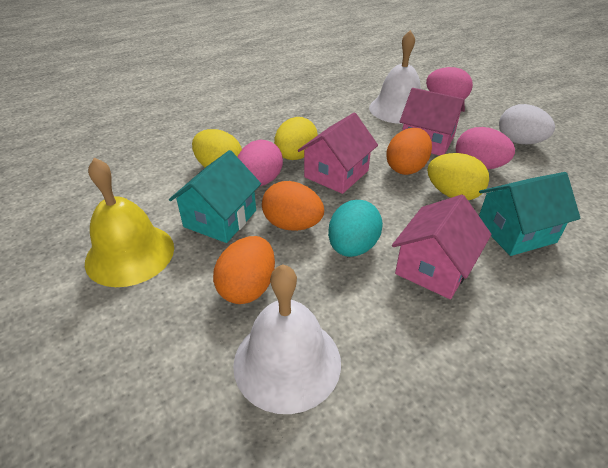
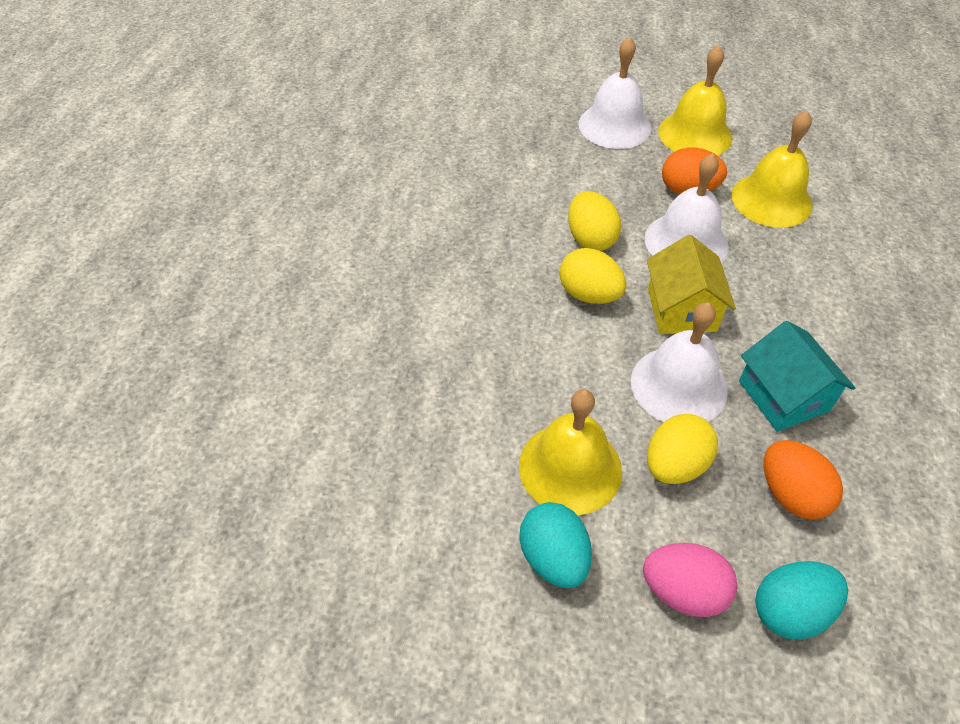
orange egg: [213,236,275,304] [262,181,324,231] [386,128,432,175] = 3 -> [662,147,727,194] [764,440,843,520] = 2
pink egg: [238,140,283,186] [426,67,473,100] [456,127,515,170] = 3 -> [643,543,737,617] = 1
pink house: [298,113,378,194] [392,195,492,299] [399,88,465,156] = 3 -> none = 0
turquoise egg: [328,200,383,257] = 1 -> [520,502,592,588] [755,561,848,639] = 2
turquoise house: [169,150,261,243] [479,172,581,256] = 2 -> [739,321,855,432] = 1
white bell: [233,265,341,414] [369,30,421,124] = 2 -> [579,36,651,149] [631,302,728,422] [645,153,729,263] = 3
white egg: [499,104,555,144] = 1 -> none = 0
yellow bell: [85,158,174,287] = 1 -> [519,389,622,515] [658,45,733,156] [732,111,813,228] = 3
yellow house: none = 0 -> [647,235,736,334] = 1

